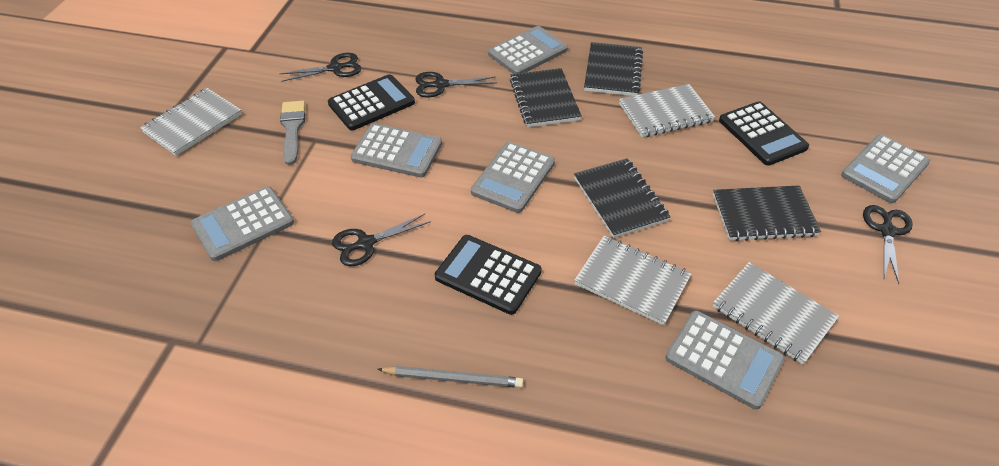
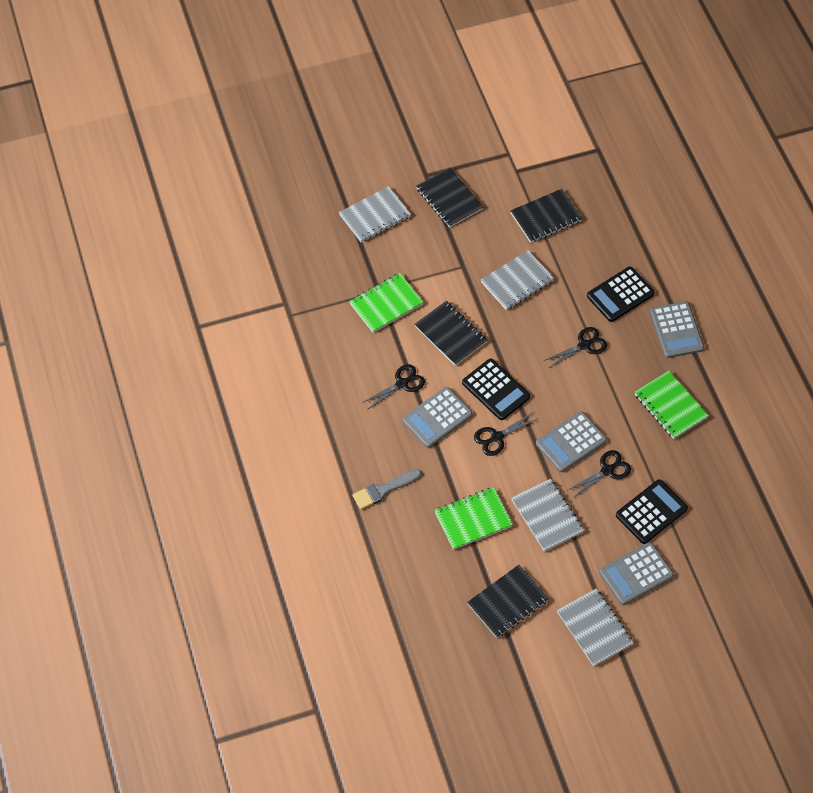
green notebook: none = 0 -> [349,273,424,333] [434,487,513,550] [635,371,709,439] = 3
grey calculator: [191,186,294,261] [351,123,442,178] [471,142,555,213] [488,26,568,74] [665,311,785,409] [841,134,930,203] = 6 -> [402,387,472,448] [536,411,607,472] [599,542,674,605] [650,301,704,358] = 4
grey pencil: [377,366,524,388] = 1 -> none = 0

